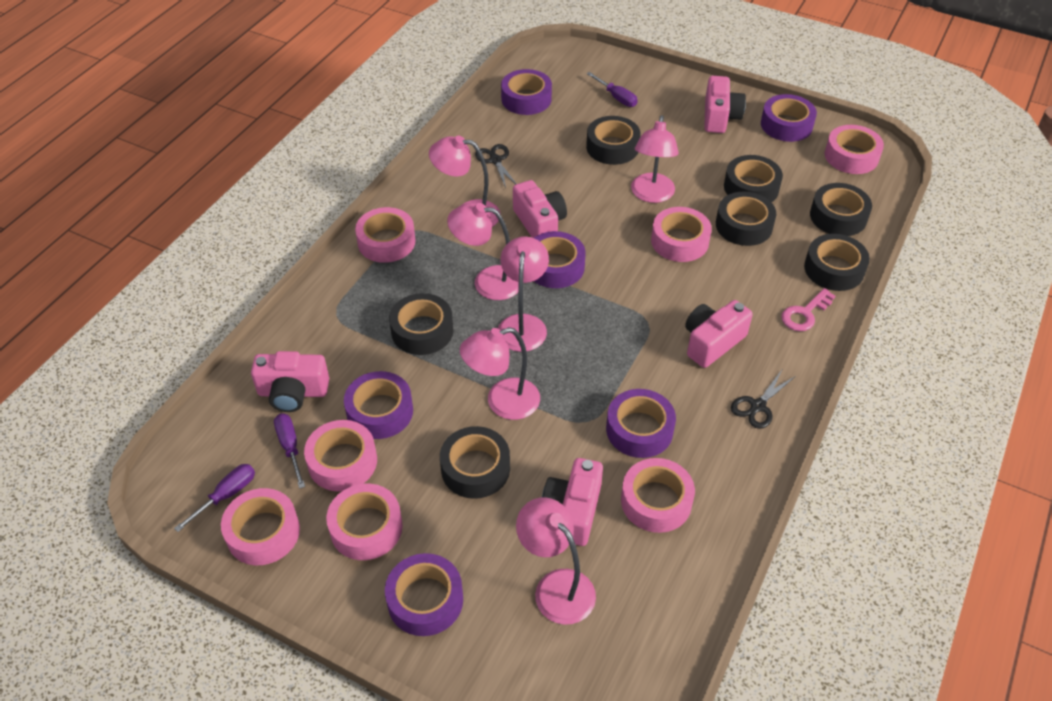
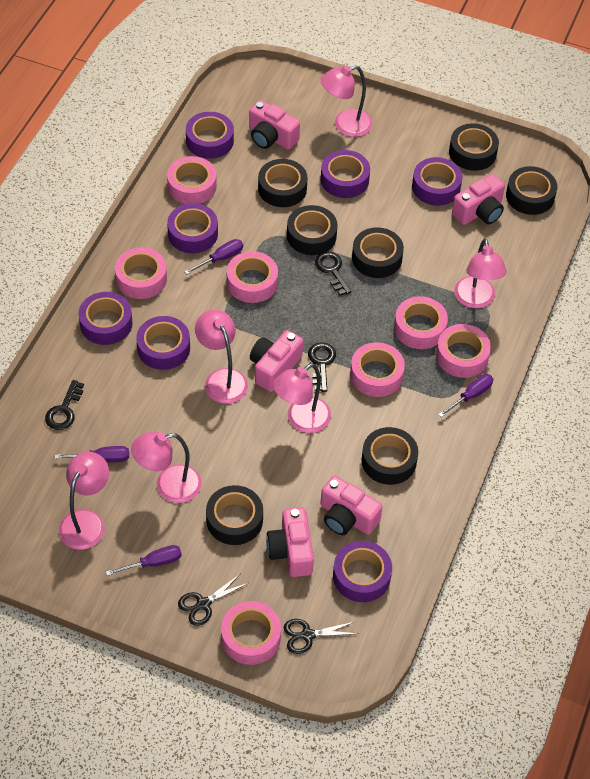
black key: none = 0 -> [45,380,84,430] [308,342,336,392] [315,252,351,296] = 3
pink key: [781,288,835,331] = 1 -> none = 0
purple screwdriver: [174,464,255,532] [274,413,305,489] [587,72,638,107] = 3 -> [55,446,129,462] [106,545,182,576] [184,239,243,274] [438,374,493,417] = 4
purple tape: [344,371,413,439] [385,553,463,636] [501,69,552,115] [534,231,586,288] [606,389,676,458] [761,94,817,142] = 6 -> [78,292,133,345] [136,316,190,370] [167,203,218,253] [186,112,234,159] [321,150,370,198] [333,541,392,602] [412,157,463,206] = 7

